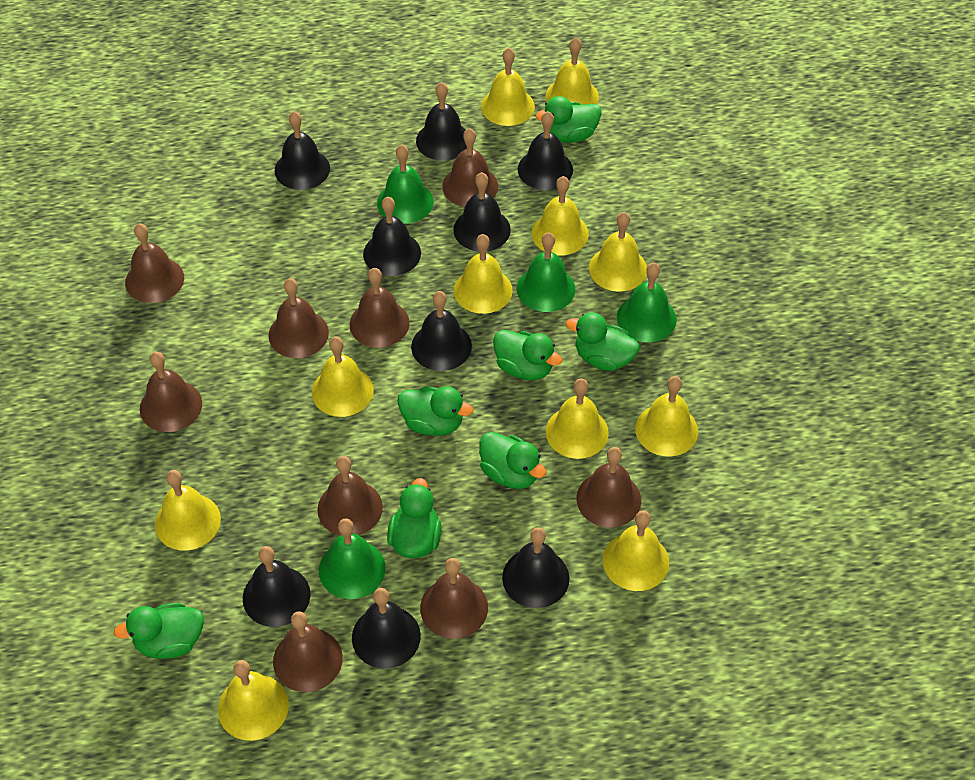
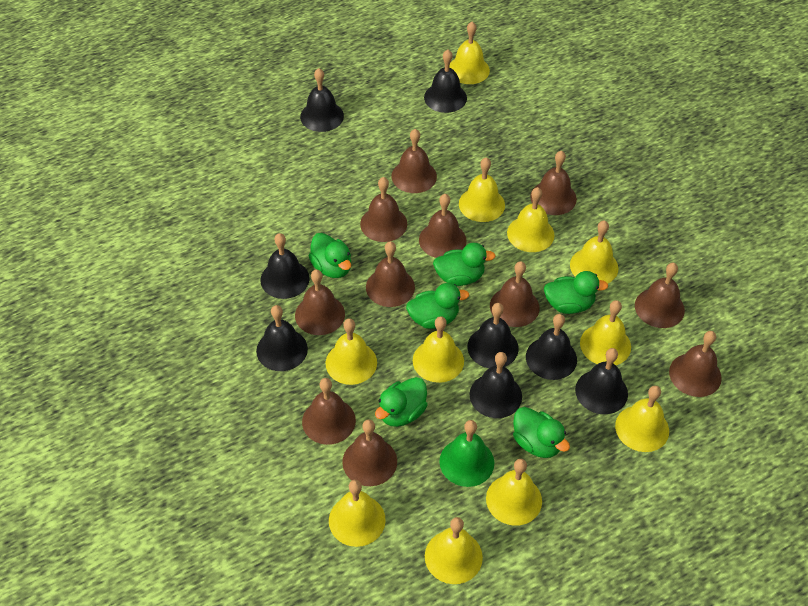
black bell: [243,546,311,627] [274,111,330,190] [352,588,421,669] [363,197,421,276] [411,291,472,371] [416,82,467,161] [453,172,511,251] [502,527,569,608] [518,111,573,190] = 9 -> [256,305,308,371] [260,233,310,299] [300,68,344,132] [424,50,467,113] [468,303,519,368] [470,352,522,418] [526,314,577,380] [575,348,628,414] = 8
brown bell: [125,223,184,303] [140,352,202,432] [268,278,329,358] [273,611,343,692] [317,456,383,536] [350,268,410,348] [420,558,488,639] [442,128,498,207] [576,447,641,527] = 9 -> [295,269,345,335] [302,378,356,445] [342,419,397,486] [360,177,407,242] [366,241,415,307] [391,129,437,193] [419,194,467,258] [490,261,539,327] [530,151,577,215] [635,263,685,328] [669,331,722,397] = 11
green bell: [319,518,386,599] [377,144,434,224] [517,232,575,312] [617,263,677,342] = 4 -> [439,420,494,487] = 1
green duck: [114,603,204,659] [387,478,442,558] [397,386,473,436] [479,432,546,489] [493,330,562,380] [536,96,601,143] [566,312,639,371] = 7 -> [309,233,351,278] [375,377,428,427] [406,283,469,329] [433,243,496,286] [513,407,570,458] [544,271,608,314] = 6

